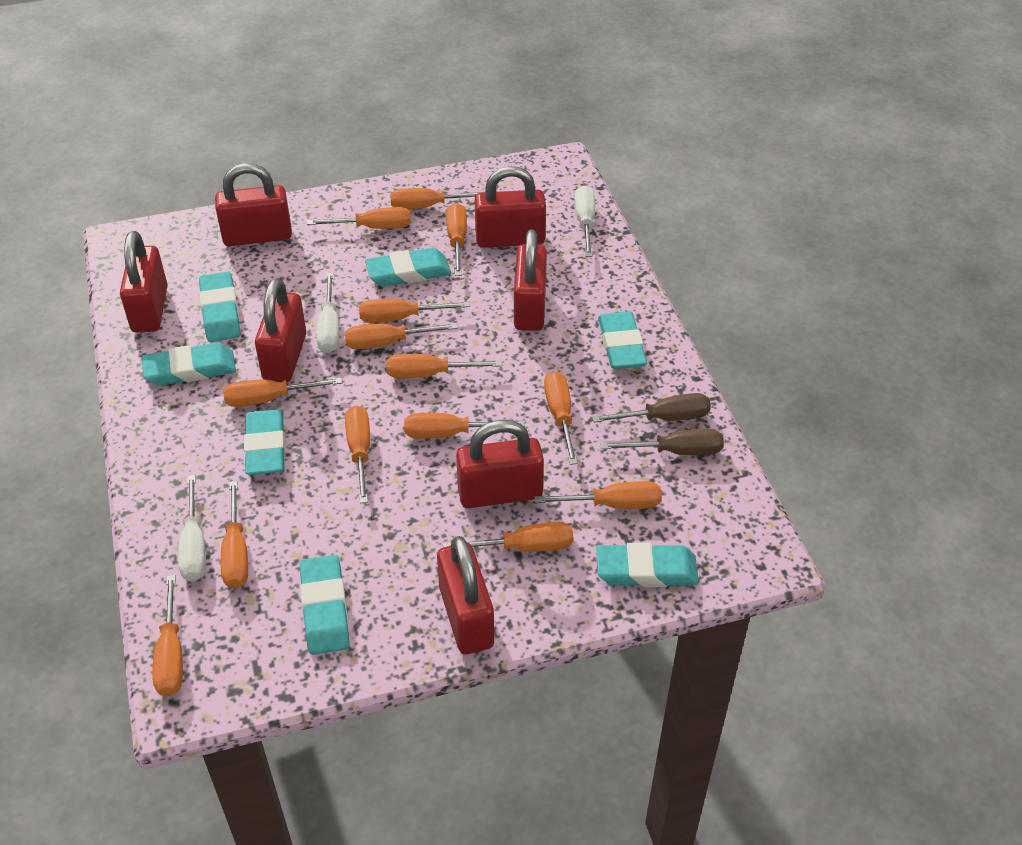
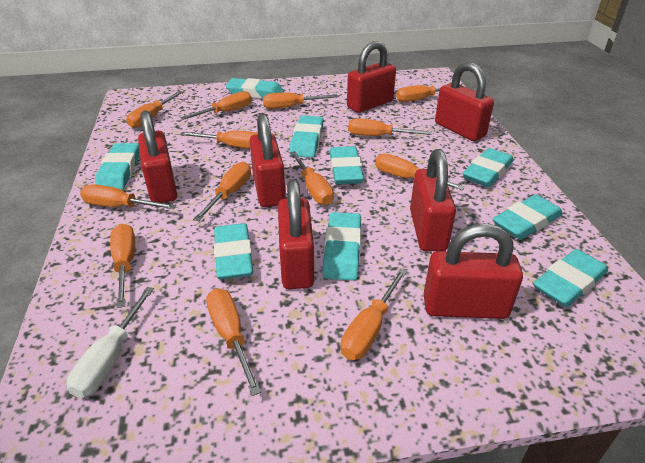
brown screwdriver: [592,393,711,422] [601,429,724,455] = 2 -> none = 0
orange screwdriver: [152,575,183,696] [221,481,248,588] [223,377,342,407] [307,207,411,229] [345,323,458,349] [345,405,370,504] [359,299,470,323] [386,354,502,378] [390,188,483,209] [404,413,525,439] [443,522,573,552] [446,203,467,276] [534,481,662,509] [544,371,578,465] = 14 -> [80,184,177,209] [110,224,135,308] [126,91,183,128] [180,91,252,120] [180,131,258,149] [193,162,251,221] [206,288,261,396] [263,92,338,109] [290,151,334,205] [341,268,407,360] [348,118,432,136] [375,154,465,190] [396,85,463,102] = 13
turquoise eraser: [142,343,236,386] [199,272,240,342] [244,409,285,475] [300,555,350,655] [365,248,451,287] [596,543,699,587] [598,311,647,369] = 7 -> [95,143,139,190] [214,223,253,280] [226,78,284,99] [289,115,323,158] [323,212,361,281] [330,146,364,184] [463,148,513,187] [492,195,563,240] [533,249,608,307] = 9
white screwdriver: [178,475,206,582] [316,272,340,353] [575,186,595,257] = 3 -> [67,287,154,398] = 1

